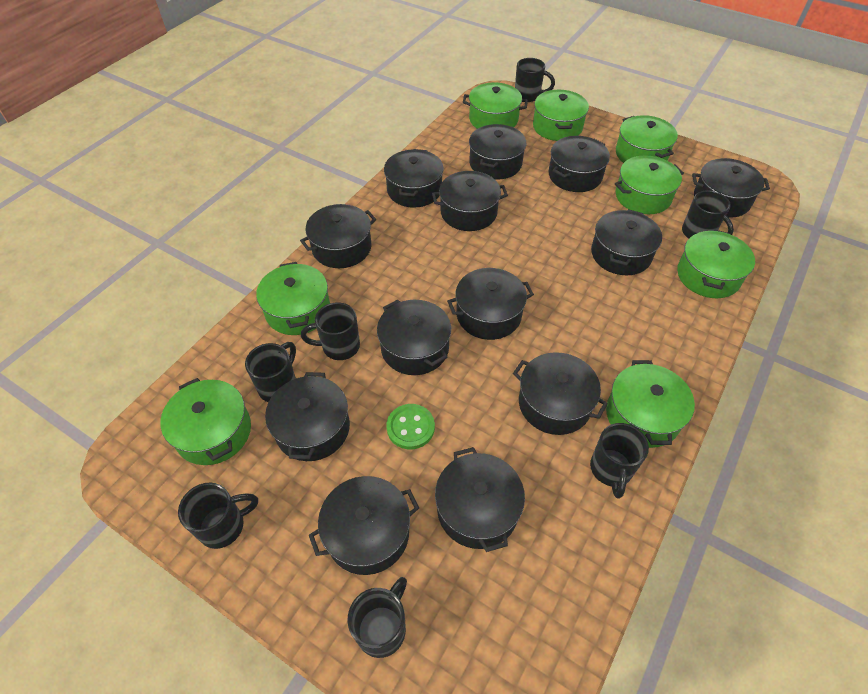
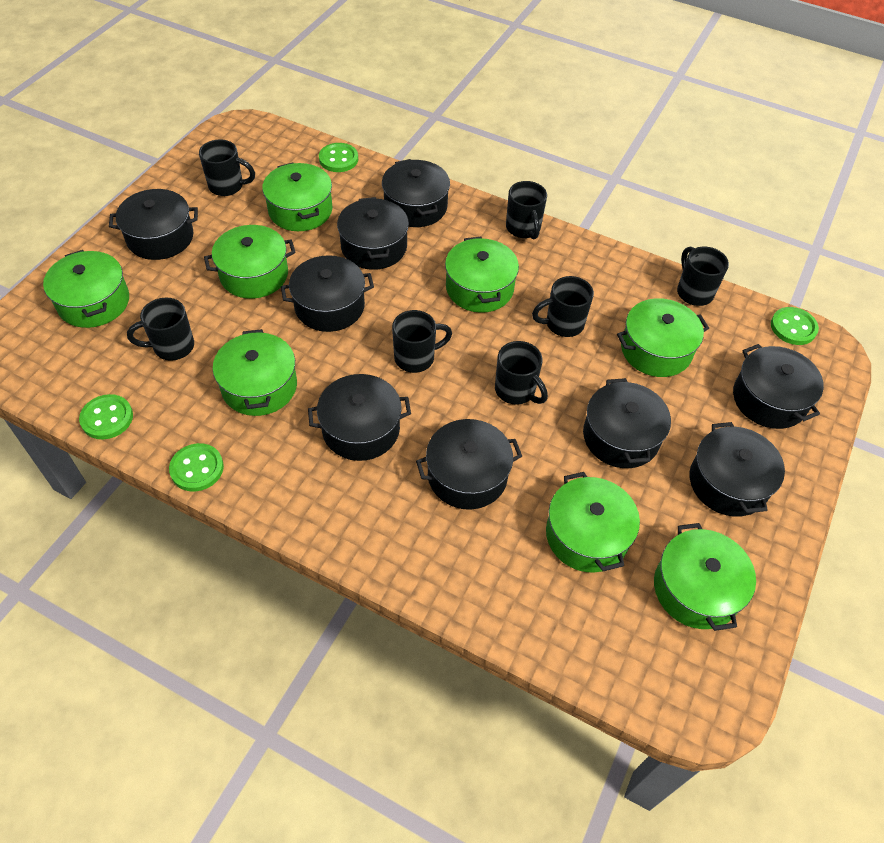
black pot: [265,372,350,461] [300,204,376,268] [309,476,419,575] [377,300,451,375] [384,149,444,208] [432,171,508,231] [435,447,525,552] [447,268,534,340] [469,124,526,180] [513,352,608,435] [549,136,610,192] [591,209,662,275] [692,158,770,218] = 13 -> [109,189,198,260] [281,255,374,332] [308,374,411,461] [337,197,409,270] [382,159,450,227] [416,419,522,510] [583,378,671,468] [689,422,785,517] [733,344,824,429] = 9
green button: [386,404,435,449] = 1 -> [79,394,133,439] [169,443,224,492] [319,143,358,172] [771,307,819,345] = 4

